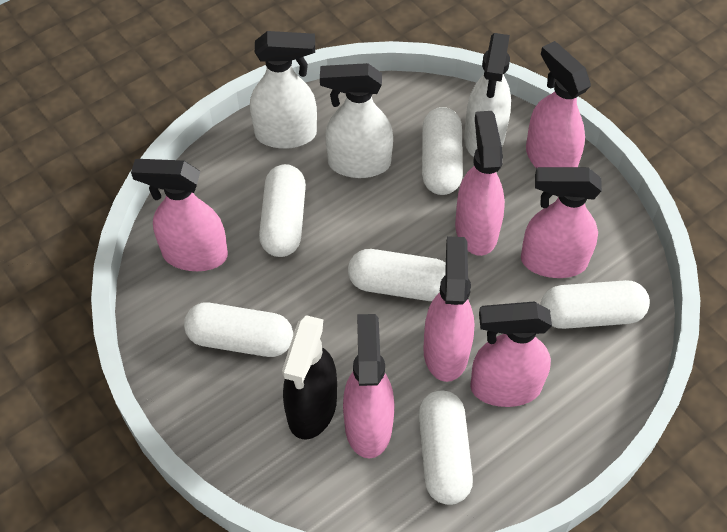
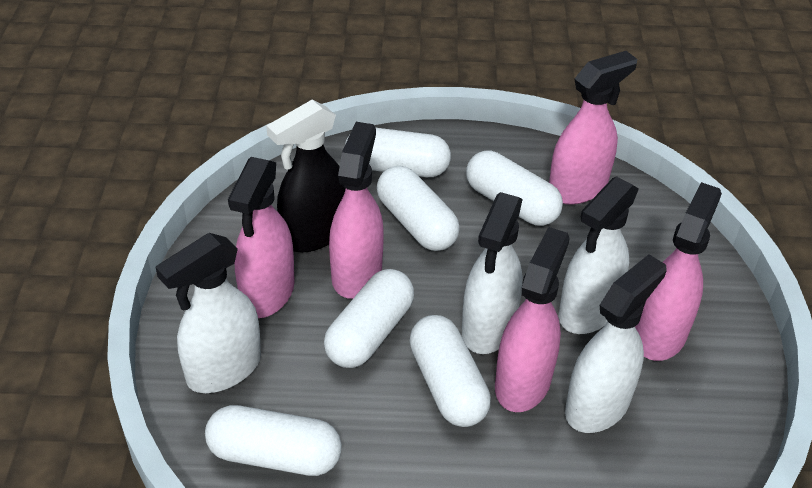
pink spray bottle: [131,159,228,271] [343,314,395,458] [423,236,474,382] [455,111,505,256] [470,302,552,407] [521,167,602,278] [526,41,591,168] = 7 -> [228,157,295,318] [329,122,384,299] [495,227,570,412] [549,51,637,205] [635,182,722,361] = 5
white spray bottle: [250,31,317,149] [320,63,393,178] [464,33,511,157] = 3 -> [155,233,261,393] [462,192,523,354] [559,176,639,334] [565,254,667,433] = 4

